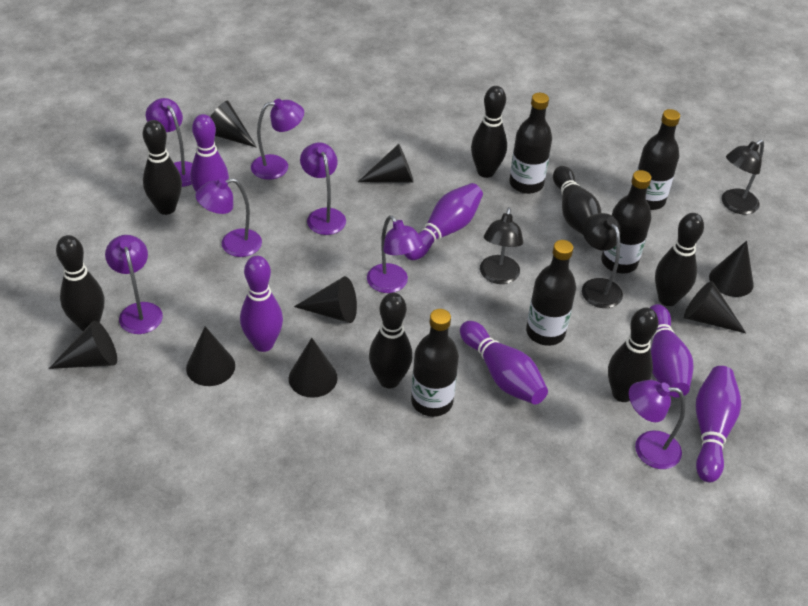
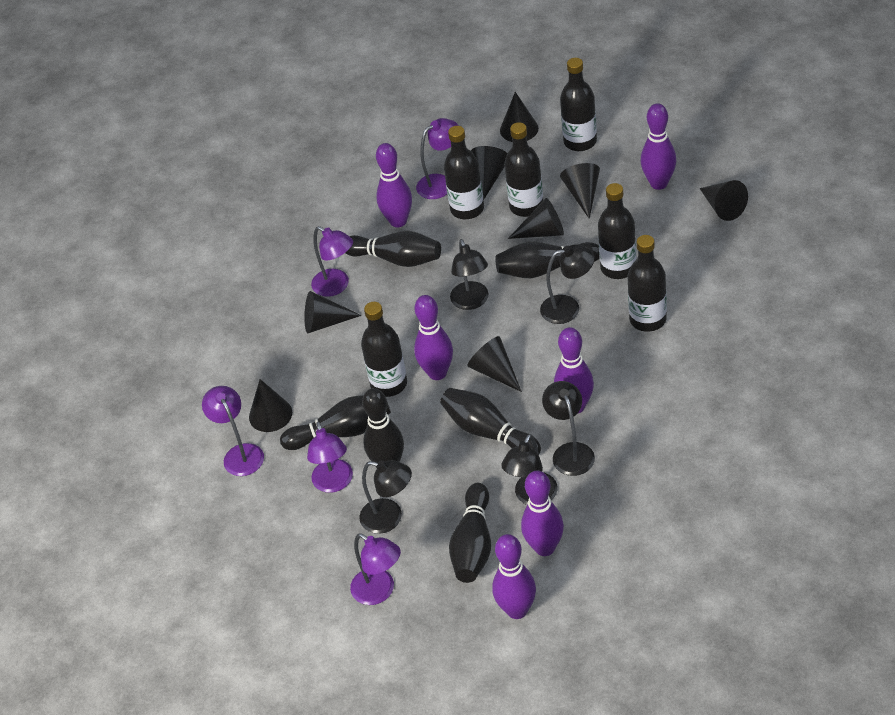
black bottle: [411,309,459,417] [509,93,552,194] [526,240,576,346] [601,170,651,274] [637,109,680,210] = 5 -> [361,302,407,397] [444,126,484,219] [504,122,543,217] [560,58,597,151] [598,183,636,279] [628,235,667,332] = 6
black bowling pin: [56,235,104,331] [143,120,182,215] [369,293,412,388] [471,86,507,178] [553,166,601,235] [608,308,659,402] [655,213,704,306] = 7 -> [280,395,391,450] [346,231,441,267] [362,388,404,463] [440,388,541,454] [449,483,491,583] [495,241,599,278] = 6
black lamp: [480,207,523,284] [582,213,623,308] [722,140,764,214] = 3 -> [359,460,412,534] [450,239,488,310] [501,434,558,505] [540,244,595,324] [542,381,595,476] = 5
purple lamp: [105,235,163,334] [146,98,192,187] [195,178,262,257] [251,99,304,180] [300,142,346,235] [367,215,423,293] [629,380,685,469] = 7 -> [202,386,264,476] [307,422,353,493] [311,226,353,297] [350,533,401,605] [416,118,459,199] = 5

